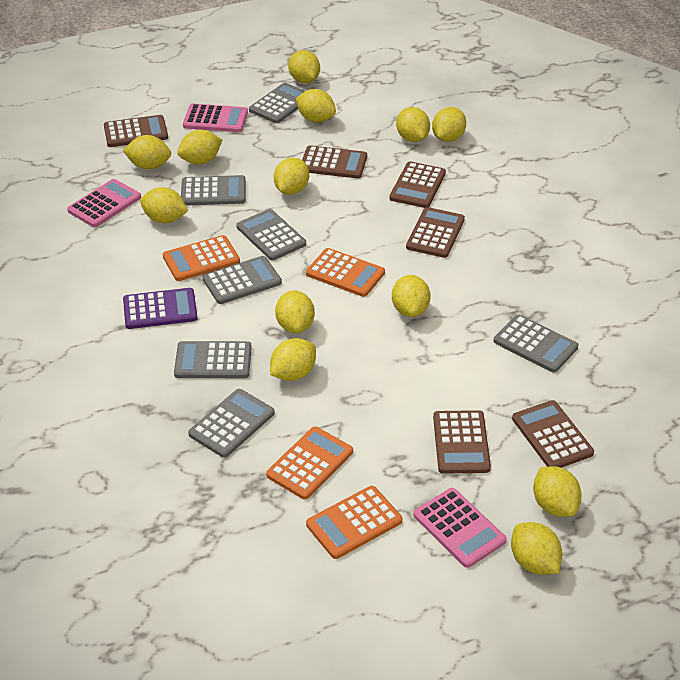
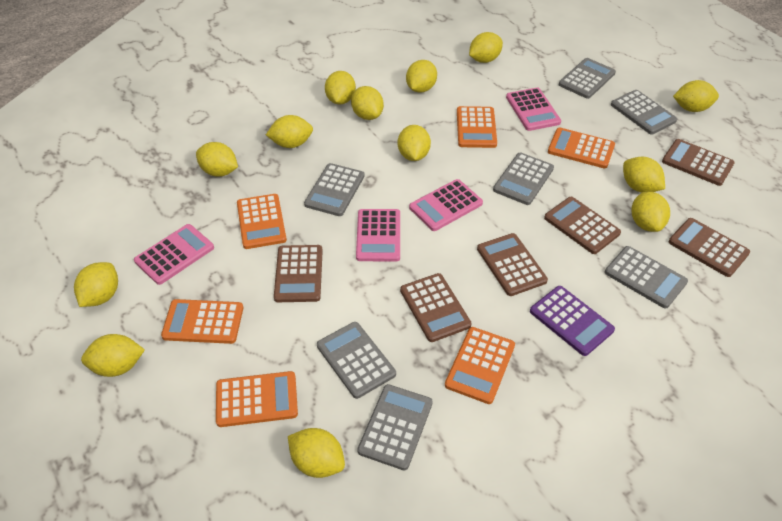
orange calculator: [163,235,240,281] [266,427,353,500] [306,248,385,297] [306,486,402,559] = 4 -> [161,299,243,344] [216,371,298,427] [237,194,287,249] [445,327,515,404] [457,106,497,148] [548,128,615,169] = 6
pink calculator: [67,179,141,227] [183,104,248,132] [414,488,507,568] = 3 -> [134,224,214,285] [356,209,400,262] [409,179,483,231] [506,87,561,131] = 4

